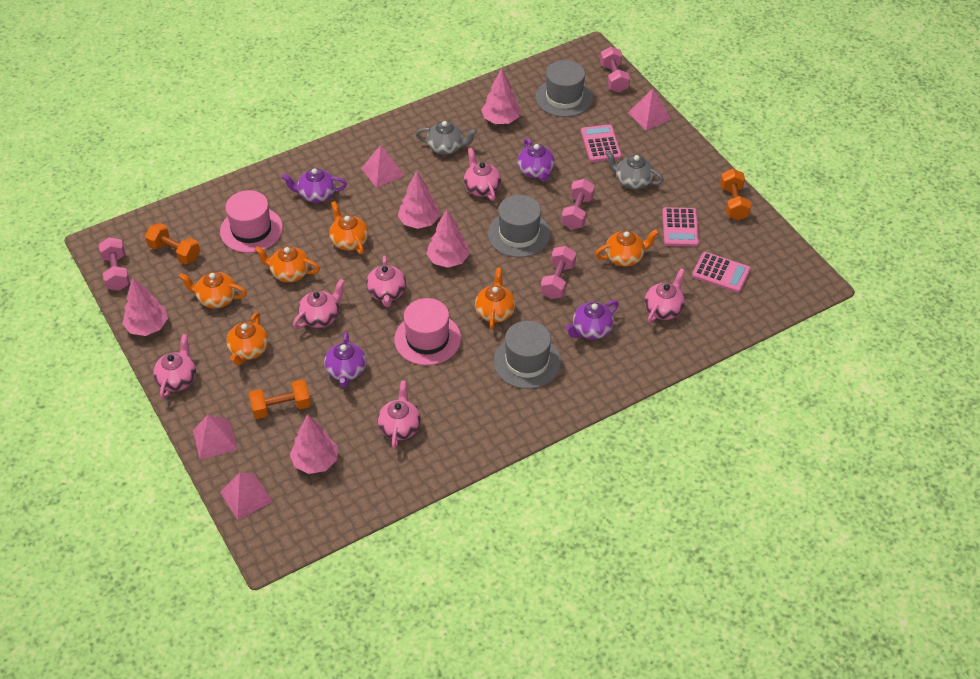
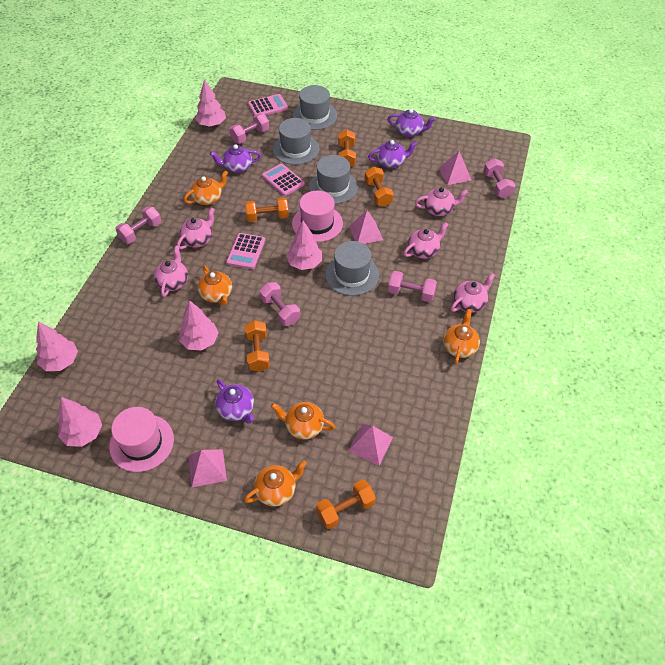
grey hat: [488,195,551,257] [494,321,561,389] [536,60,593,117] = 3 -> [273,118,319,165] [293,85,337,130] [309,155,358,204] [325,241,379,296] = 4
grey teapot: [416,121,477,155] [605,151,664,189] = 2 -> none = 0
orange dumbbell: [145,223,200,264] [249,379,311,419] [720,169,751,220] = 3 -> [244,320,270,372] [245,197,289,222] [316,480,376,529] [338,130,356,167] [365,166,394,207] = 5
orange teapot: [179,272,247,309] [226,312,268,366] [254,246,320,283] [329,201,368,254] [475,268,516,330] [595,229,659,267] = 6 -> [184,170,228,205] [198,265,232,306] [244,460,307,507] [271,402,335,440] [443,309,480,365] = 5
pink dumbbell: [99,237,130,291] [541,246,576,299] [561,179,595,229] [600,47,630,92] = 4 -> [115,206,161,244] [229,113,269,143] [259,282,300,326] [388,271,437,302] [483,158,515,198] = 5
pink teapot: [153,334,196,399] [293,279,345,329] [366,256,406,307] [377,380,421,449] [464,148,501,201] [644,269,685,323] = 6 -> [154,245,188,297] [177,207,215,249] [403,222,448,259] [415,187,468,216] [451,273,495,313] = 5

